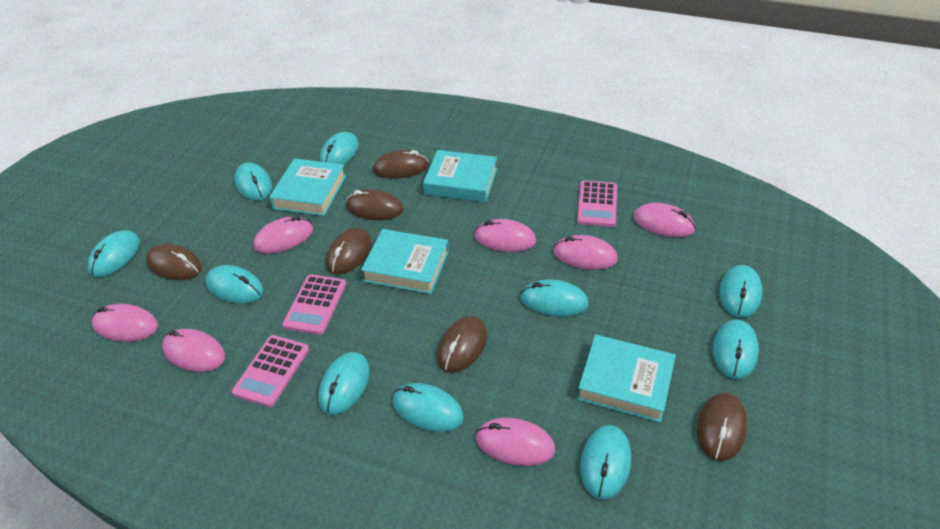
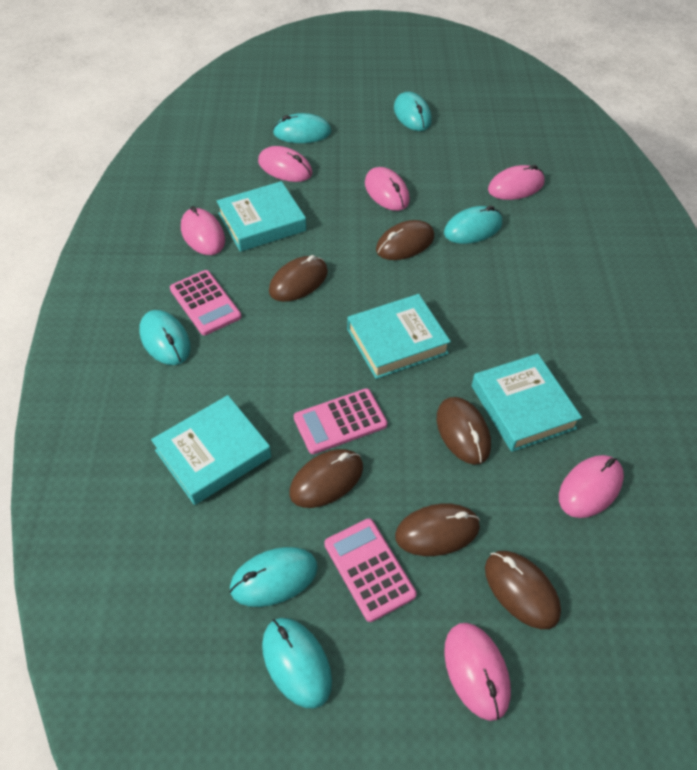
pink mouse: [92,304,158,342] [162,329,225,372] [253,216,313,254] [474,219,536,252] [476,418,555,466] [554,235,618,270] [633,203,696,237] = 7 -> [181,206,225,255] [258,146,312,182] [365,167,410,211] [444,623,511,721] [488,165,545,200] [559,455,624,518] = 6
turquoise mouse: [88,230,140,277] [206,265,263,304] [234,162,272,201] [318,352,370,415] [320,132,359,164] [393,383,464,432] [520,279,589,317] [580,425,631,499] [713,319,759,379] [719,265,762,318] = 10 -> [139,310,191,365] [230,547,318,607] [262,618,332,709] [273,113,331,143] [394,92,432,131] [444,206,502,244] = 6

